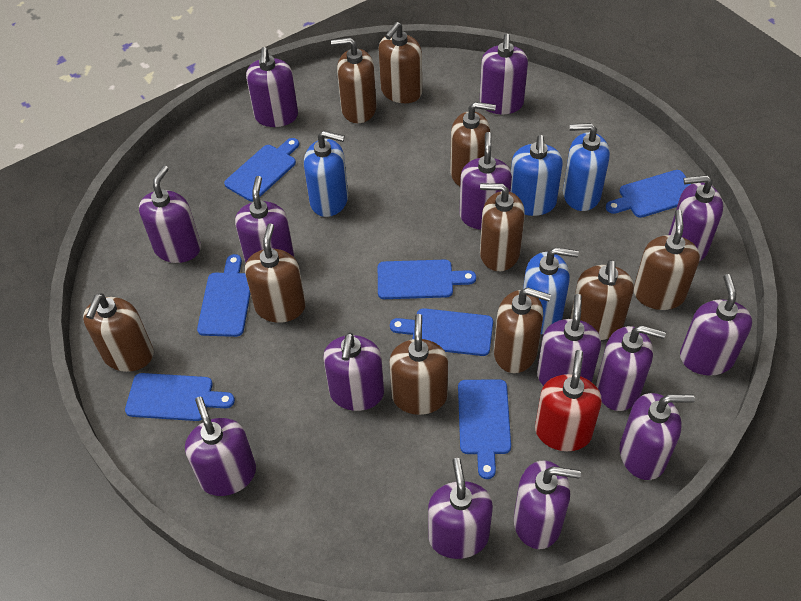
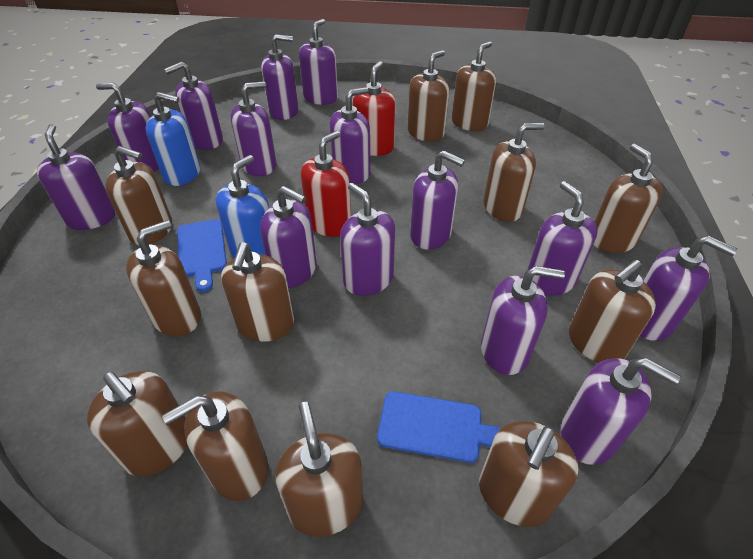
blue cutting board: [125,373,235,421] [197,254,251,337] [224,138,299,202] [378,260,476,299] [390,308,493,356] [458,379,511,479] [606,170,691,218] = 7 -> [177,219,227,292] [377,391,502,463] = 2
blue soap dispenser: [304,131,348,217] [511,135,563,216] [523,247,579,334] [563,123,610,211] = 4 -> [146,92,200,186] [216,155,269,258] = 2
brown soap dispenser: [83,293,154,372] [245,223,306,323] [331,37,377,123] [378,22,422,103] [389,314,448,415] [450,102,496,186] [480,183,525,271] [494,288,551,373] [570,260,634,340] [634,210,700,310] = 10 -> [87,371,187,476] [105,146,172,245] [126,220,201,337] [162,391,268,501] [221,242,294,342] [275,402,363,537] [408,50,449,142] [452,41,496,131] [479,421,579,527] [484,123,545,222] [569,260,656,363] [593,144,663,253] = 12
red soap dispenser: [535,350,602,451] = 1 -> [301,131,351,237] [352,61,396,156] = 2

